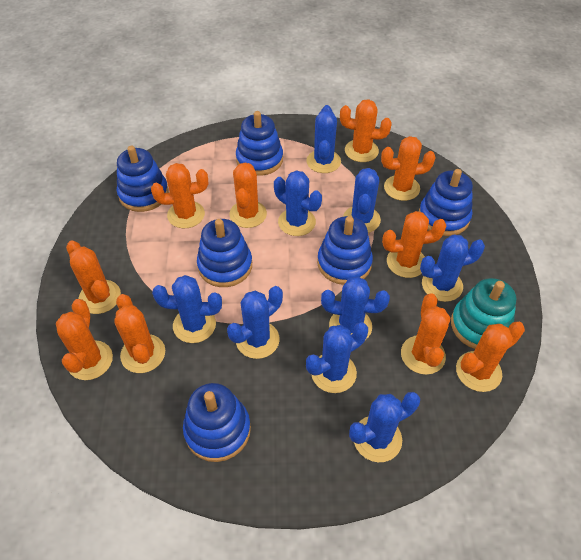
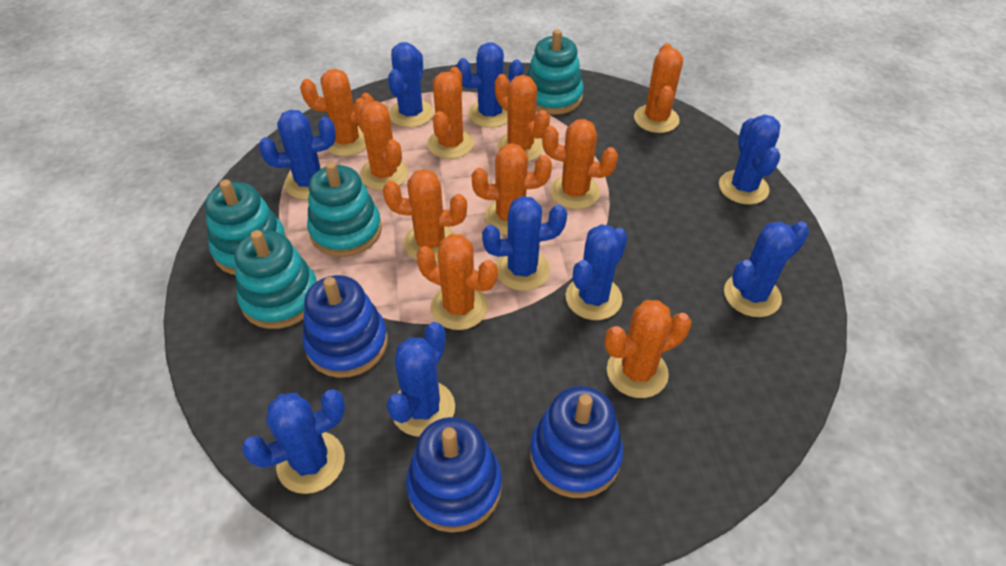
blue stacking toy: [117,146,169,212] [183,383,251,462] [197,219,252,287] [236,111,283,176] [317,216,373,285] [419,169,473,236] = 6 -> [303,275,388,378] [406,417,502,533] [530,386,623,498] = 3
turquoise stacking toy: [451,278,516,349] = 1 -> [205,179,287,275] [234,230,317,329] [307,162,382,257] [527,29,584,115] = 4

